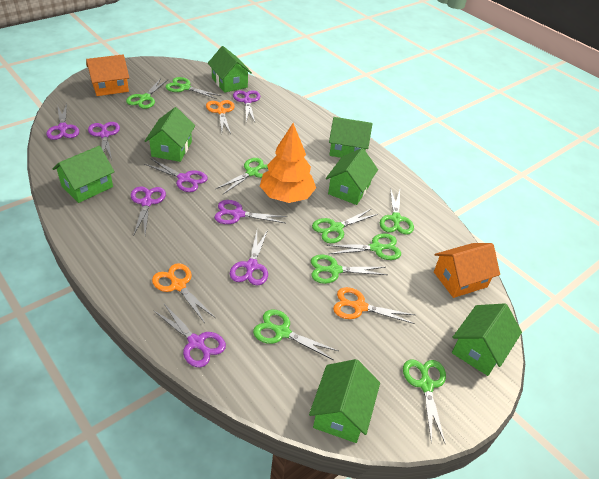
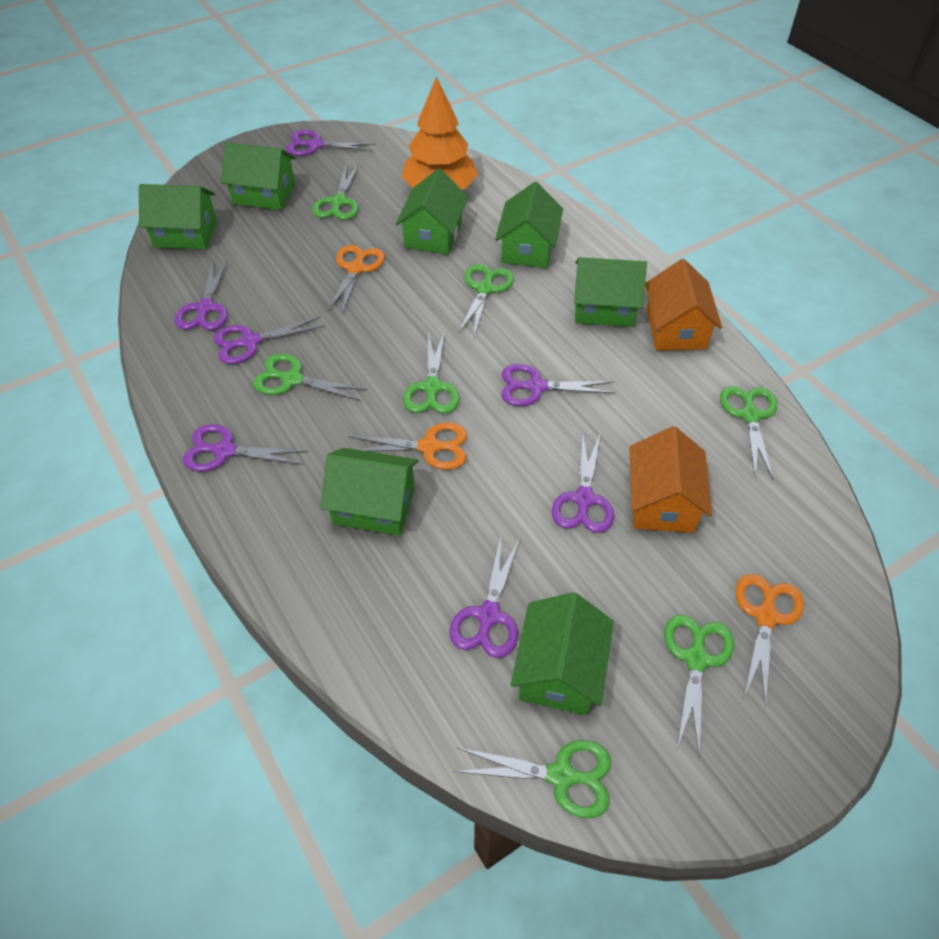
green scissors: [126,78,168,109] [165,77,221,99] [216,158,268,195] [253,309,338,360] [311,255,387,284] [312,209,378,243] [326,233,401,260] [380,188,414,235] [403,359,446,443] = 9 -> [253,354,368,401] [312,164,359,220] [403,332,460,414] [454,740,611,818] [458,264,514,336] [664,614,734,757] [720,386,777,480] = 7
purple scissors: [46,103,79,140] [88,122,120,160] [131,186,166,236] [144,159,208,192] [153,304,226,367] [214,200,287,224] [230,230,268,285] [233,90,260,122] = 8 -> [175,259,228,330] [183,424,308,472] [213,317,324,364] [286,130,376,156] [449,536,520,658] [501,364,616,406] [552,431,614,533] = 7

